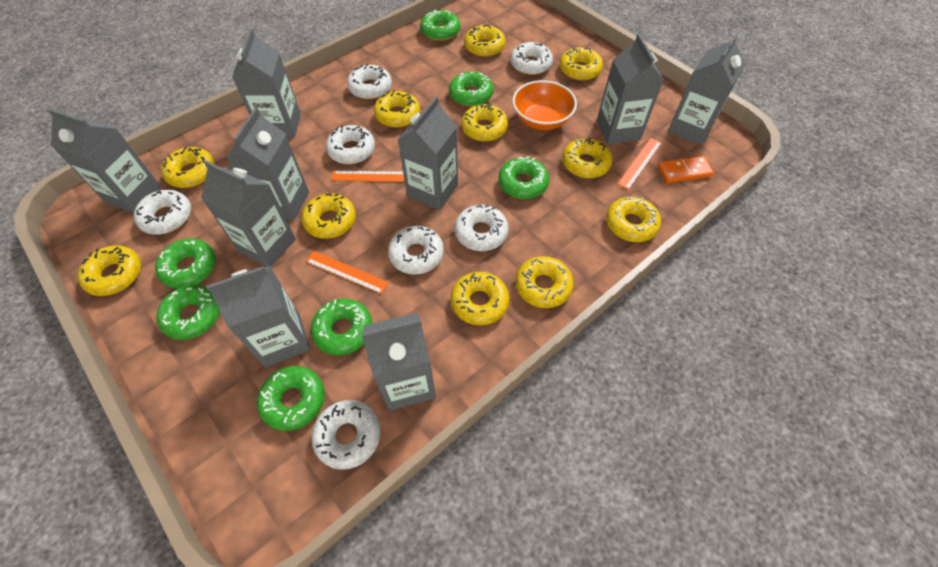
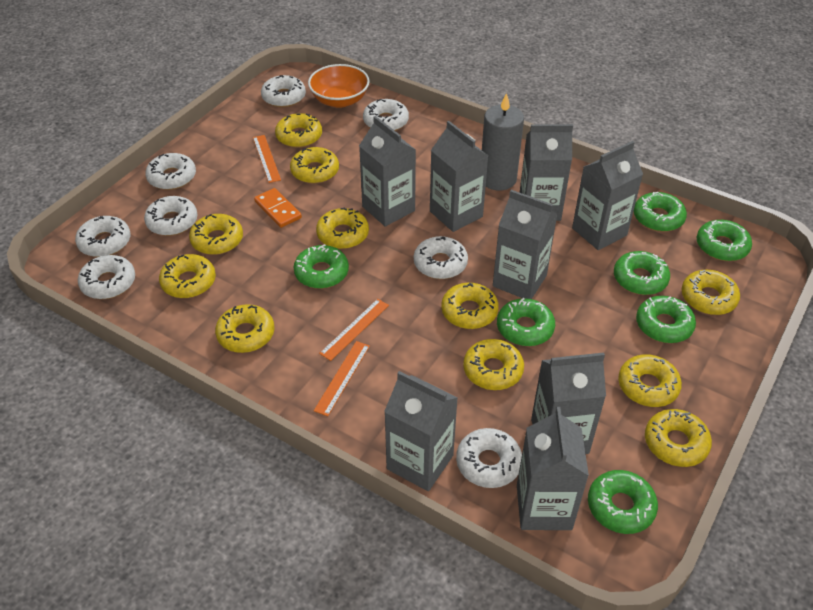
grey candle: none = 0 -> [482,93,524,190] = 1
grey carton: [47,108,161,213] [201,160,296,267] [207,266,310,367] [226,108,309,221] [232,29,301,137] [361,313,436,410] [398,96,458,210] [597,34,664,144] [668,34,745,145] = 9 -> [359,116,416,227] [384,371,458,491] [430,121,488,232] [493,190,557,299] [517,407,589,530] [520,124,573,221] [531,353,606,454] [572,141,643,250] = 8
white donut: [134,190,191,235] [311,400,381,470] [326,125,375,164] [347,64,392,99] [388,226,444,275] [455,205,509,251] [510,42,553,75] = 7 -> [75,216,130,257] [78,255,135,299] [144,196,198,236] [145,153,196,190] [261,75,306,107] [363,99,409,131] [414,236,468,279] [456,428,522,488] = 8

